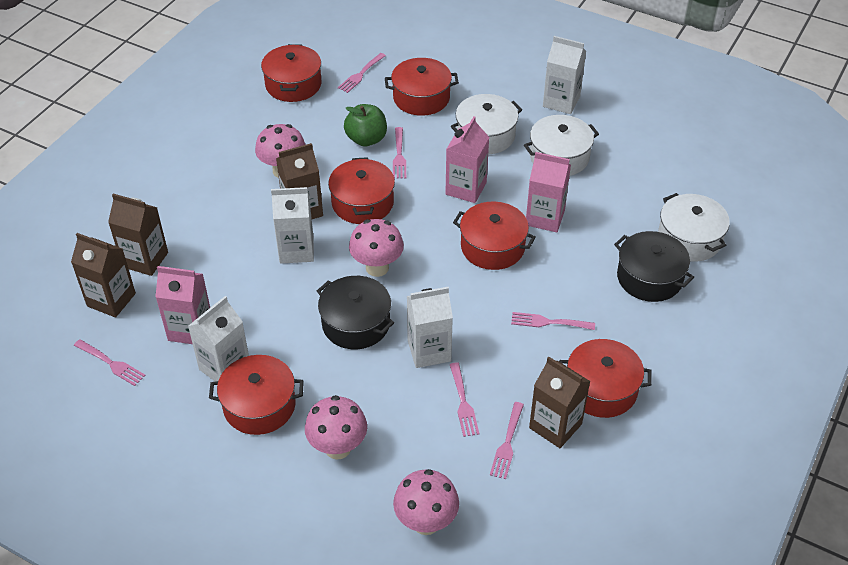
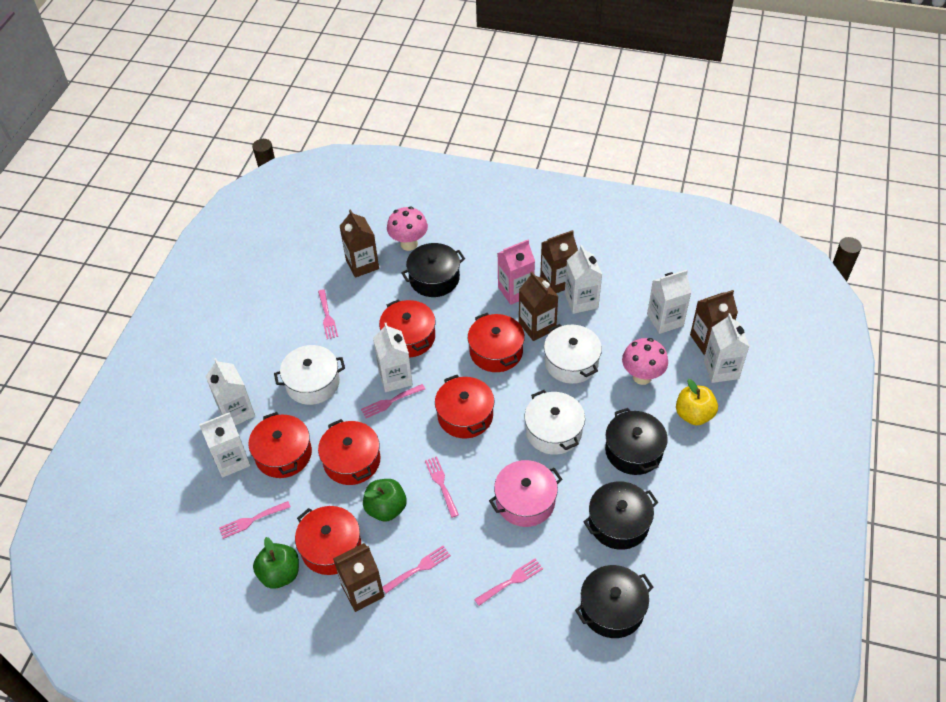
black pot: [317,276,394,349] [614,231,694,302] = 2 -> [401,243,465,297] [575,565,654,638] [583,481,658,550] [605,408,668,475] = 4
brown carton: [71,233,136,318] [108,194,168,276] [276,143,323,219] [529,357,591,448] = 4 -> [333,543,385,612] [339,209,379,278] [519,271,559,341] [540,230,578,293] [690,290,738,355] = 5
green apple: [344,104,387,146] = 1 -> [253,537,299,589] [363,479,407,521] = 2
pink carton: [155,266,210,344] [445,116,489,203] [526,152,571,232] = 3 -> [498,240,535,305] = 1
pink mushroom: [255,124,306,178] [305,395,367,459] [349,219,404,277] [393,469,459,535] = 4 -> [387,206,428,251] [622,338,668,385] = 2
pink pot: none = 0 -> [489,460,562,527] = 1
white carton: [188,296,249,382] [271,187,314,264] [407,287,453,368] [543,36,586,114] = 4 -> [199,412,251,478] [205,358,255,425] [373,323,413,392] [565,245,602,314] [647,270,691,334] [704,313,750,383] = 6
yellow apple: none = 0 -> [676,379,718,425] = 1

